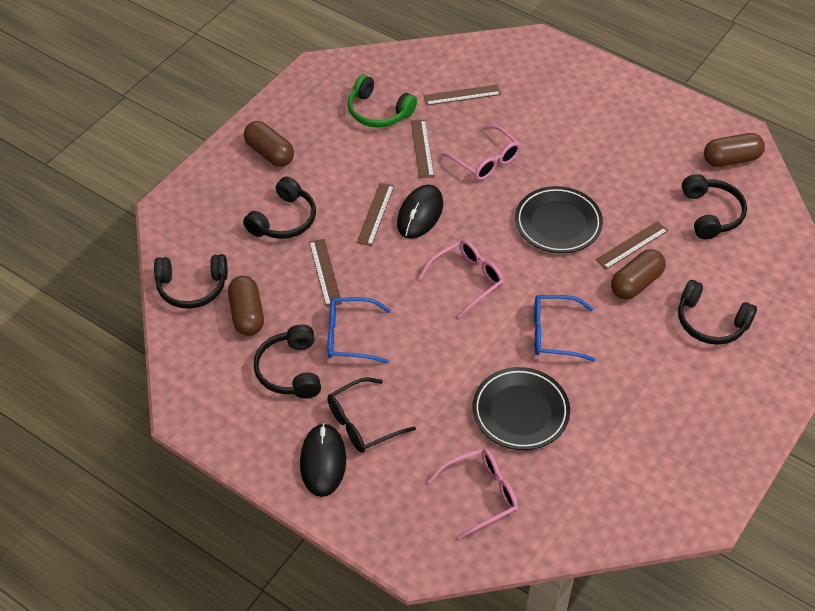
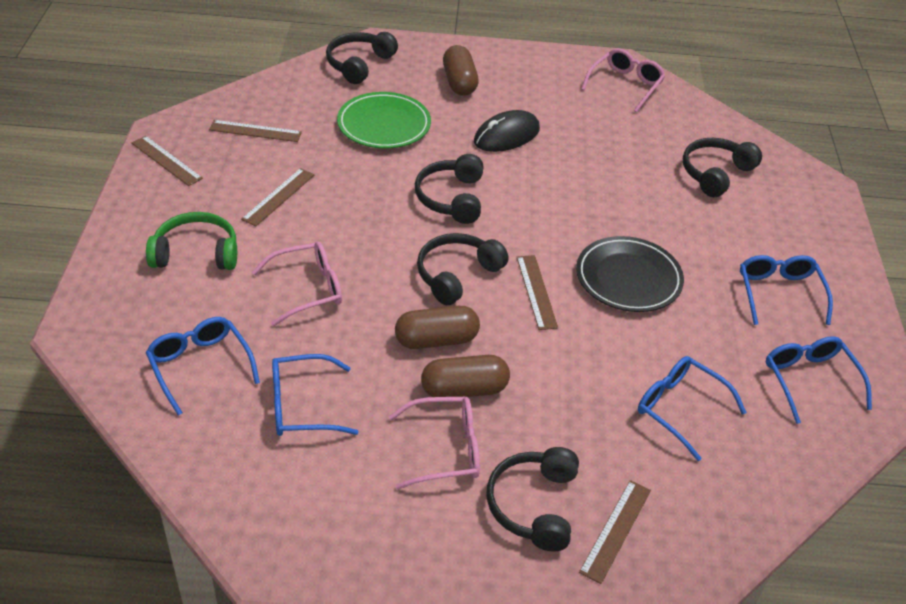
black glasses: [327,377,416,453] = 1 -> none = 0
black mouse: [300,423,346,497] [397,185,443,239] = 2 -> [474,110,540,152] = 1
black plate: [473,367,570,450] [515,186,603,253] = 2 -> [576,236,684,312] = 1
blue glasses: [327,297,391,364] [534,295,596,362] = 2 -> [146,317,260,415] [272,354,359,436] [638,356,747,461] [740,255,833,325] [766,336,872,424] = 5
brown capsule: [228,276,264,336] [244,121,294,167] [611,249,666,299] [704,133,765,167] = 4 -> [395,306,480,349] [421,355,510,397] [443,45,479,96] = 3
green plate: none = 0 -> [337,92,431,149] = 1

